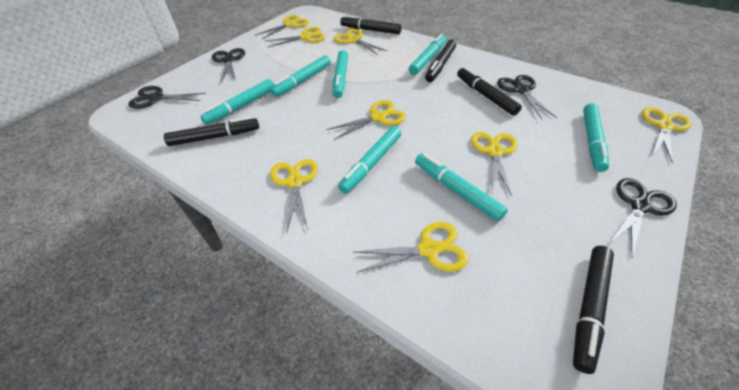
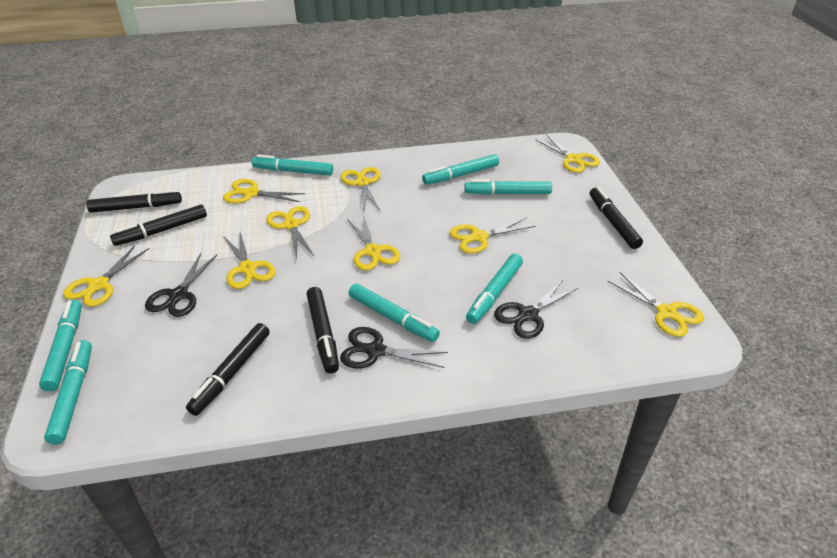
black scissors: [129,86,206,109] [212,48,245,83] [497,75,557,119] [609,178,677,257] = 4 -> [145,253,217,317] [340,327,448,369] [494,279,579,339] = 3
yellow scissors: [255,15,309,39] [266,27,325,47] [270,159,318,234] [326,100,406,140] [334,29,387,55] [354,222,469,273] [471,132,518,196] [641,107,692,163] = 8 -> [63,245,149,307] [223,179,305,204] [223,232,276,289] [266,206,315,259] [340,167,381,212] [347,215,400,271] [450,217,535,254] [535,135,600,173] [608,272,704,337] = 9

